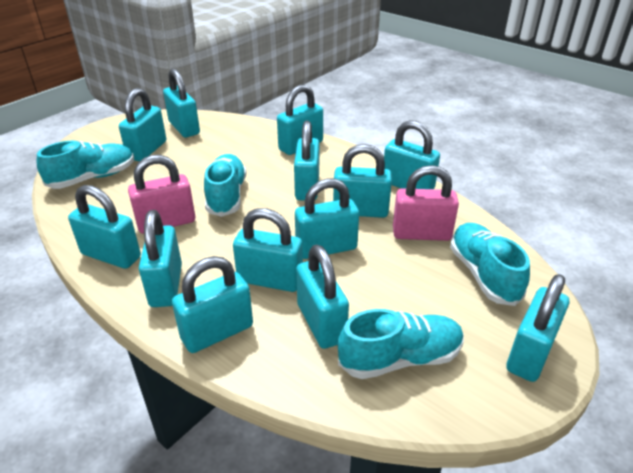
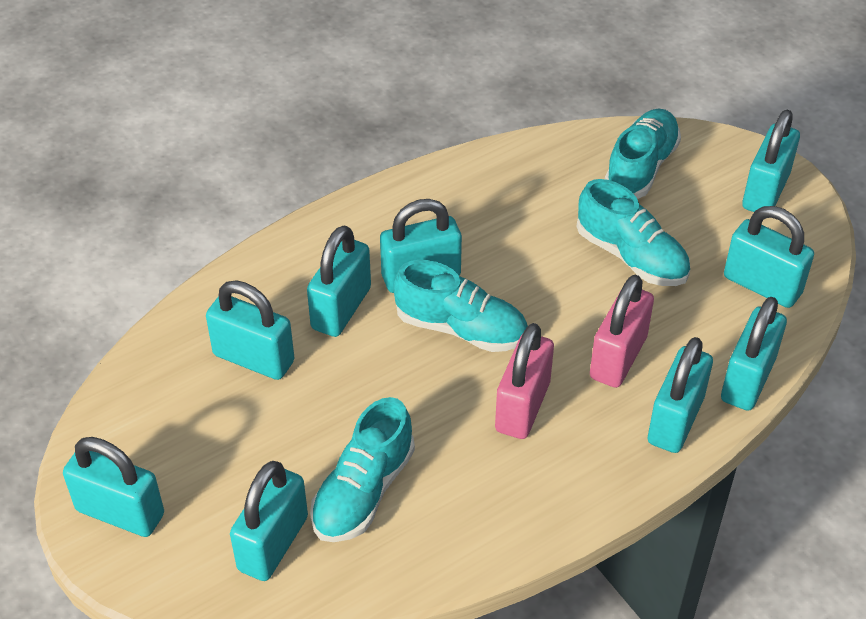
turquoise padlock: [68,185,141,269] [119,88,166,162] [139,210,182,307] [163,68,200,137] [172,256,253,353] [233,208,303,292] [277,85,323,155] [294,121,319,201] [295,178,359,259] [296,245,349,349] [333,144,392,218] [384,120,440,189] [506,274,569,382] = 13 -> [63,437,164,537] [206,280,295,380] [230,461,308,581] [307,225,371,337] [380,199,462,293] [648,337,713,453] [721,297,787,411] [724,206,814,308] [742,110,800,212] = 9

